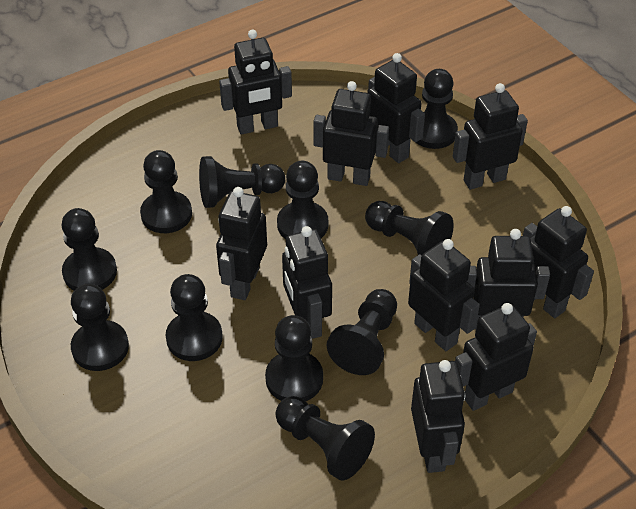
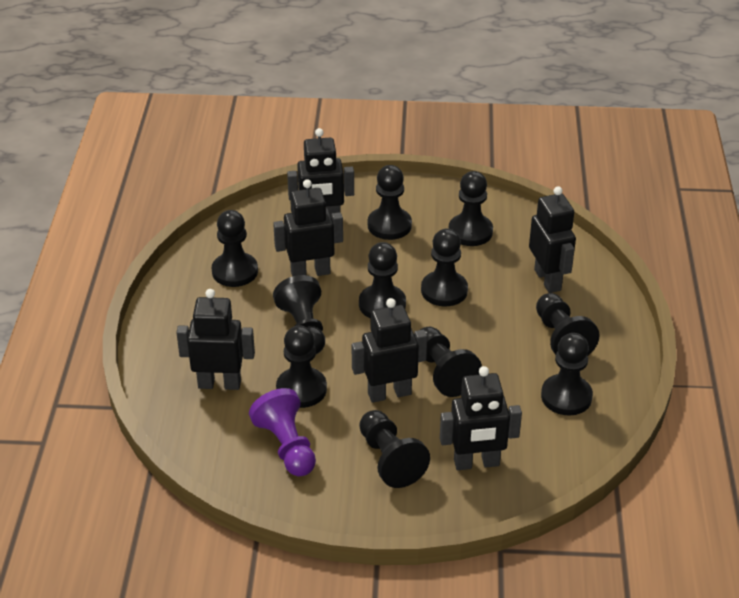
black robot: [216,187,267,300] [219,30,292,134] [282,226,332,339] [313,81,389,186] [367,53,425,163] [408,239,480,351] [411,360,465,473] [453,83,528,190] [455,303,537,411] [467,229,550,329] [523,206,594,318] = 11 -> [176,289,255,390] [273,179,343,277] [287,128,354,218] [352,298,427,403] [440,366,522,470] [529,186,576,293] = 6
purple pawn: none = 0 -> [249,388,316,477] = 1

